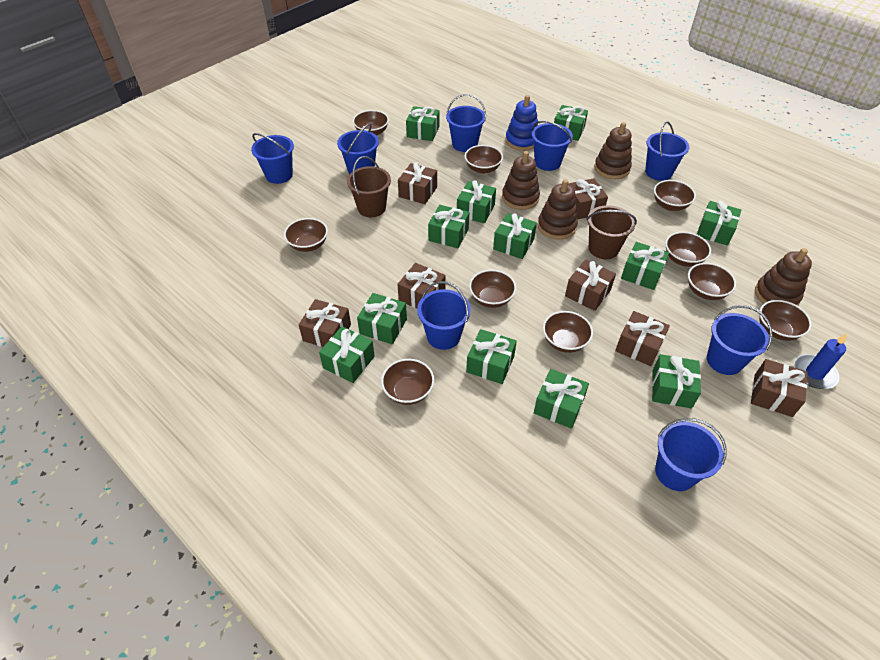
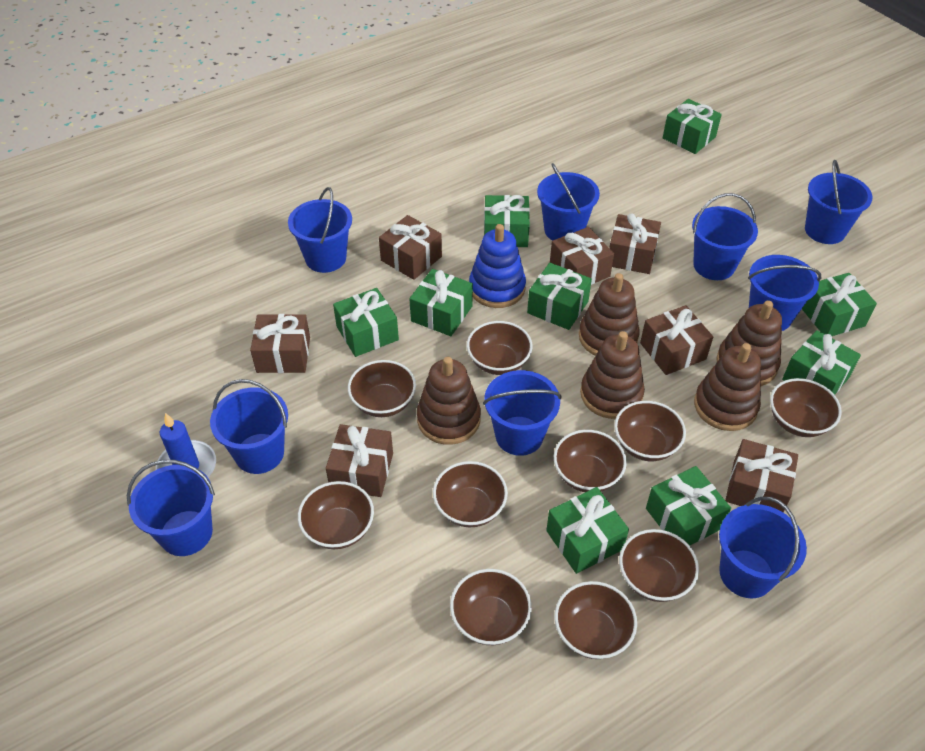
blue bucket: [251,133,294,184] [337,123,379,174] [417,281,471,350] [446,94,486,152] [532,121,573,171] [645,121,689,181] [655,418,727,491] [707,305,773,375] = 8 -> [127,460,215,556] [210,379,288,474] [288,187,352,273] [483,370,561,456] [537,163,600,241] [692,193,758,280] [719,497,807,598] [748,255,821,331] [805,160,873,244] = 9
brown bucket: [347,156,391,217] [586,205,637,259] = 2 -> none = 0
brown stacking toy: [502,151,540,210] [537,179,578,240] [594,122,632,179] [755,248,812,306] = 4 -> [417,357,481,445] [579,273,640,356] [580,331,645,419] [694,343,761,431] [716,300,782,386] = 5
green gift: [319,326,375,383] [357,293,407,344] [406,106,439,141] [428,205,469,248] [457,180,496,223] [466,329,517,384] [493,213,537,259] [534,369,589,429] [554,105,588,141] [621,242,669,290] [652,354,701,409] [697,201,741,246] = 12 -> [333,288,399,357] [409,269,473,336] [484,195,530,247] [527,263,592,330] [546,487,629,574] [646,466,731,545] [663,99,722,154] [782,330,861,395] [802,273,877,336] = 9

